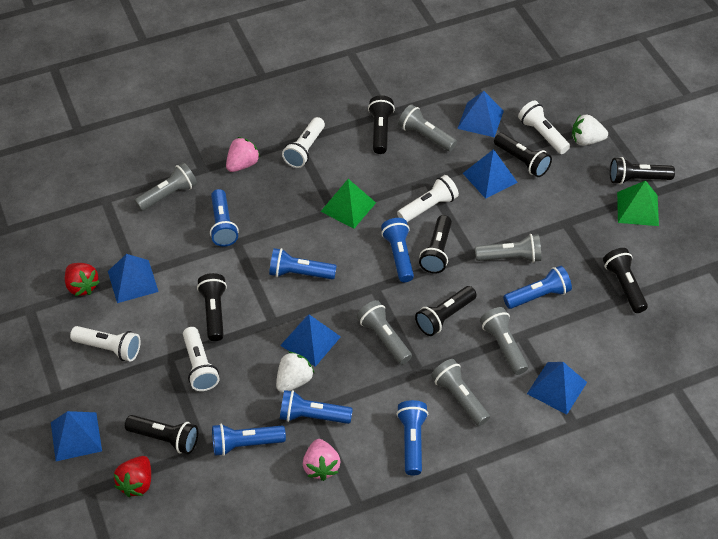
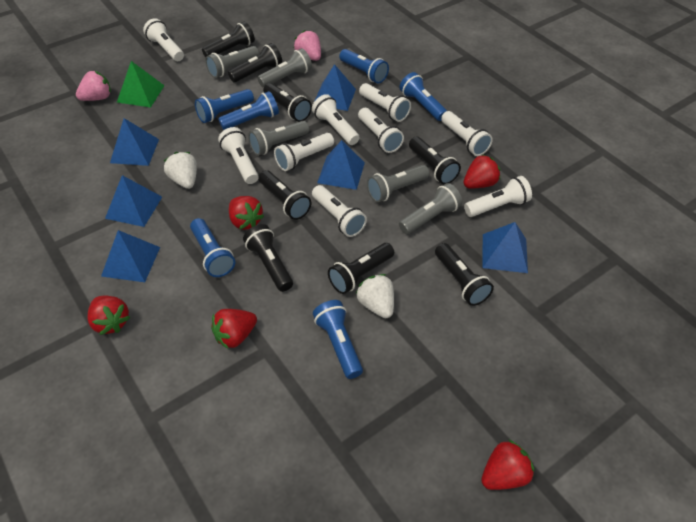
blue flashlight: [210,189,239,247] [212,424,286,456] [269,248,337,279] [280,390,353,424] [381,218,414,282] [396,400,428,476] [503,266,572,309] = 7 -> [190,218,235,277] [195,89,254,123] [218,91,279,130] [313,300,363,379] [339,49,389,84] [399,72,447,121] = 6
green pyramid: [320,179,376,229] [617,180,659,226] = 2 -> [117,61,165,107] = 1
grey flashlight: [134,163,197,211] [357,300,412,365] [398,104,457,151] [431,359,490,426] [475,234,541,263] [480,307,528,375] = 6 -> [205,46,259,78] [248,121,309,156] [258,48,312,87] [367,165,429,202] [399,183,462,234] = 5
red strawberry: [65,263,100,296] [114,456,151,497] = 2 -> [87,295,130,335] [211,309,257,349] [229,196,264,230] [464,154,500,188] [481,439,534,490] = 5
white flashlight: [70,326,140,362] [183,327,219,391] [282,117,325,168] [397,175,459,222] [518,101,570,154] = 5 -> [143,18,184,61] [218,127,259,184] [274,133,334,171] [312,94,360,145] [312,185,367,237] [358,108,404,153] [359,83,411,122] [441,111,493,156] [464,176,532,217] = 9

